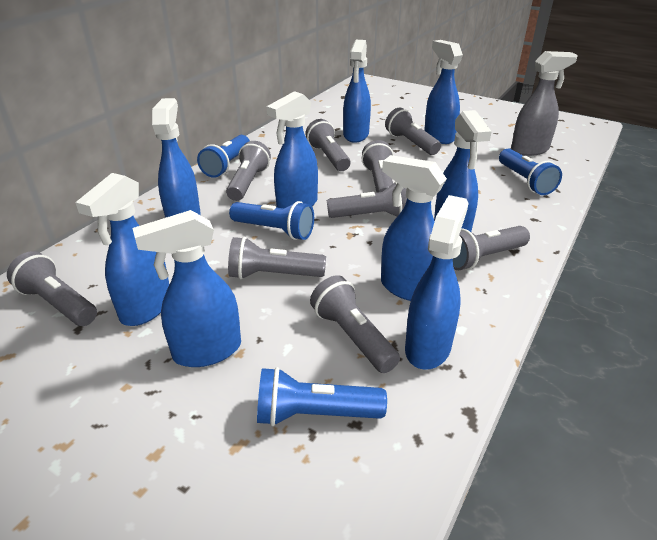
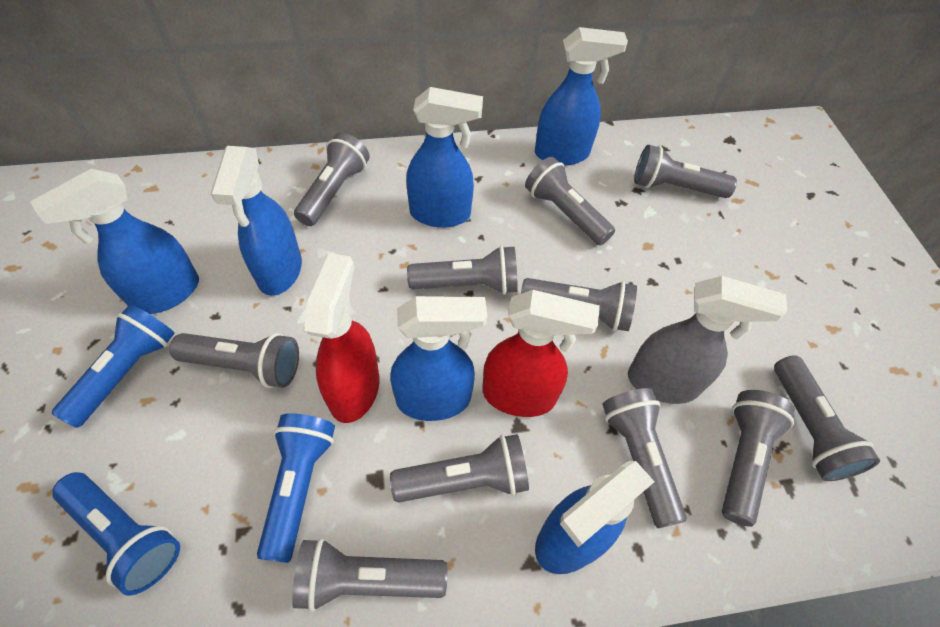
blue flashlight: [197,135,250,178] [229,201,314,240] [257,367,387,426] [499,148,562,195] = 4 -> [52,304,175,428] [52,472,180,596] [257,413,335,563] = 3
blue spray bottle: [75,173,169,326] [133,210,241,367] [152,98,201,218] [267,91,318,208] [343,40,371,143] [381,155,447,301] [405,195,469,370] [424,40,463,144] [434,110,492,232] = 9 -> [30,169,199,314] [211,146,302,296] [390,296,487,421] [406,87,483,228] [535,27,628,165] [535,461,655,574] = 6
grey flashlight: [7,251,97,326] [226,141,271,201] [228,237,326,279] [305,119,350,171] [310,275,400,373] [327,181,407,218] [362,140,394,193] [385,107,441,155] [453,226,530,270] = 9 -> [169,333,299,388] [292,538,447,612] [294,133,370,226] [390,434,529,502] [407,246,518,295] [521,278,637,331] [525,157,615,246] [603,388,687,528] [634,145,737,198] [722,390,795,527] [774,355,880,481] = 11
red spray bottle: none = 0 -> [304,253,380,423] [483,290,600,417] = 2

